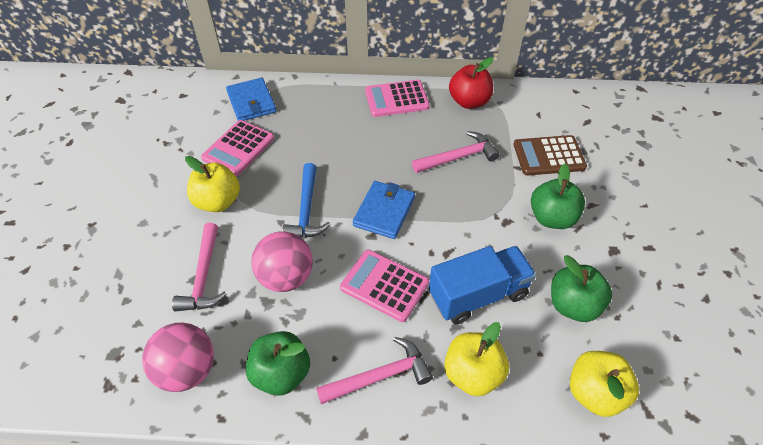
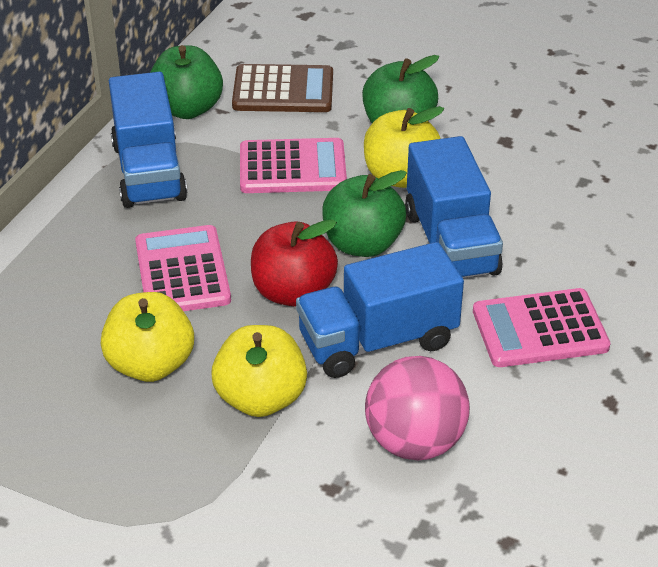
blue hammer: [282,163,331,238] = 1 -> none = 0
blue truck: [429,246,536,324] = 1 -> [109,72,187,208] [296,242,464,378] [405,136,503,278] = 3
blue wallet: [226,78,276,121] [353,181,415,239] = 2 -> none = 0
pink ball: [142,323,214,392] [251,231,313,292] = 2 -> [365,356,470,461] = 1
pink hammer: [172,223,227,311] [316,337,433,404] [412,131,499,173] = 3 -> none = 0

